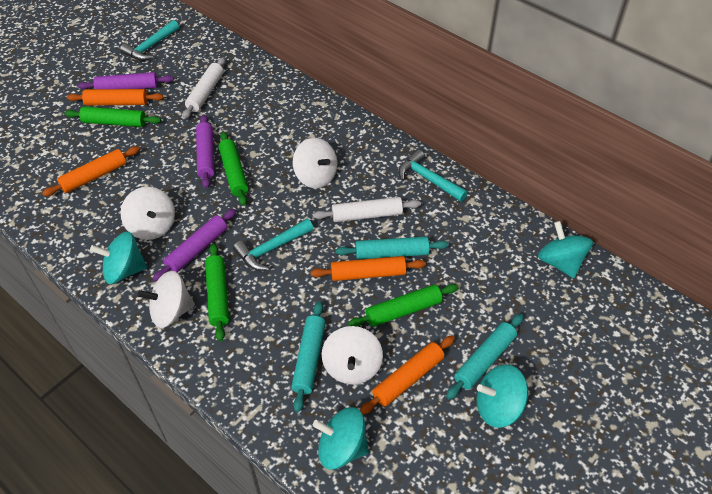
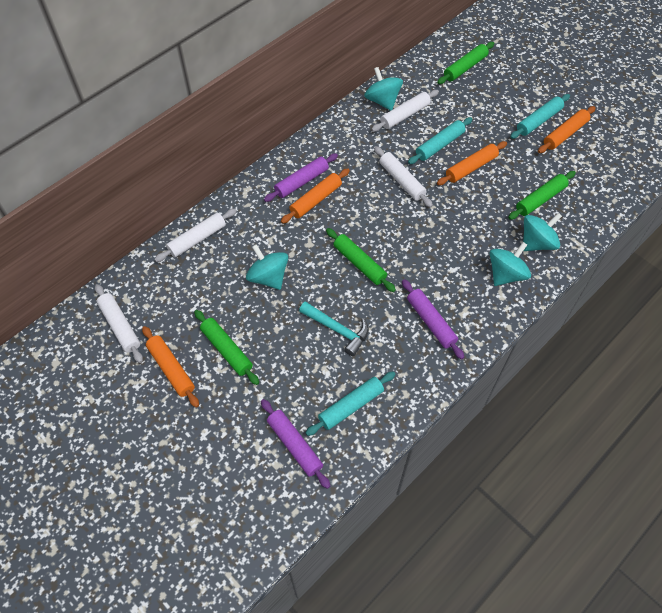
turquoise hammer: [120,20,179,61] [233,219,314,271] [398,149,468,202] = 3 -> [299,301,369,356] = 1
white rolling pin: [183,57,225,119] [313,197,421,222] = 2 -> [95,284,143,363] [154,209,236,262] [371,90,439,132] [374,146,433,208] = 4
white spinning top: [120,187,175,240] [137,271,195,328] [293,138,337,188] [322,326,383,384] = 4 -> none = 0

